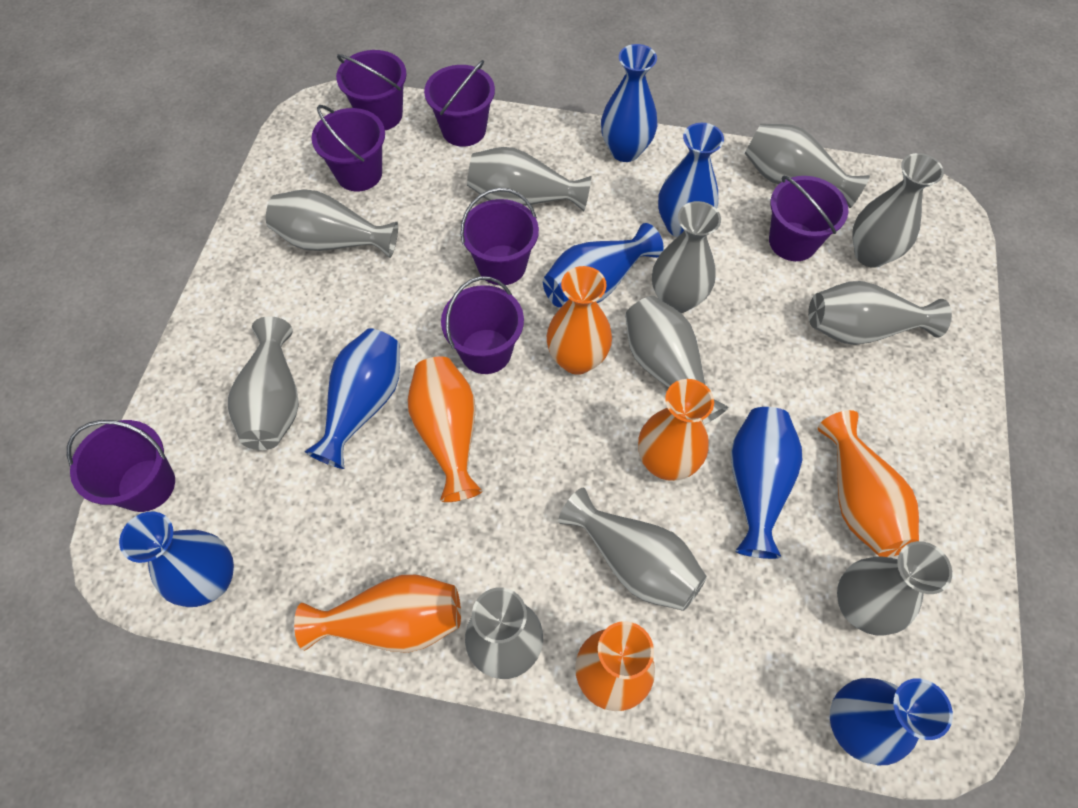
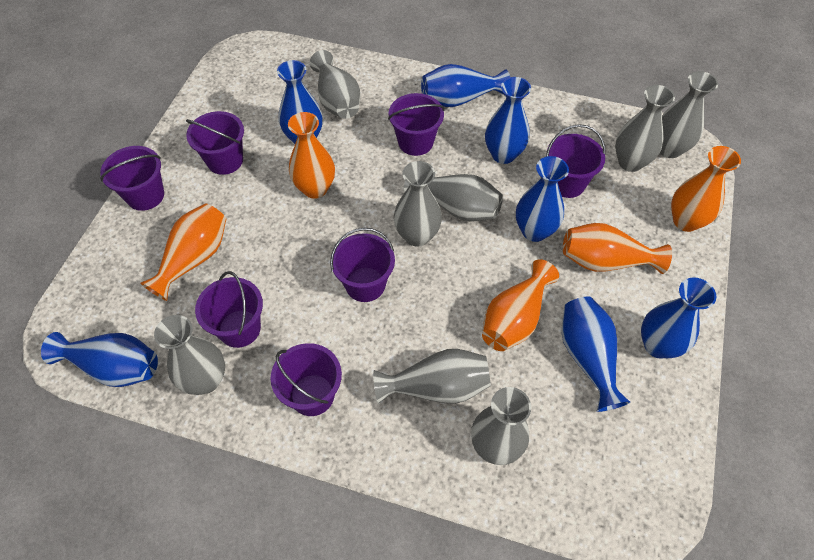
grey vase: [228,316,299,450] [266,189,398,258] [465,587,543,679] [467,147,592,212] [558,488,707,611] [625,296,729,425] [652,201,721,313] [745,124,870,208] [808,281,952,345] [837,541,952,636] [852,153,944,268] = 11 -> [154,315,225,395] [310,50,361,119] [373,349,491,404] [394,161,442,247] [404,174,503,222] [471,387,531,465] [615,85,675,172] [660,71,718,158] = 8
orange vase: [294,575,461,653] [407,357,482,502] [547,266,612,375] [575,621,655,711] [638,379,714,481] [818,410,919,557] = 6 -> [140,203,226,301] [288,112,335,199] [482,259,559,351] [563,223,672,274] [671,146,741,232] = 5

